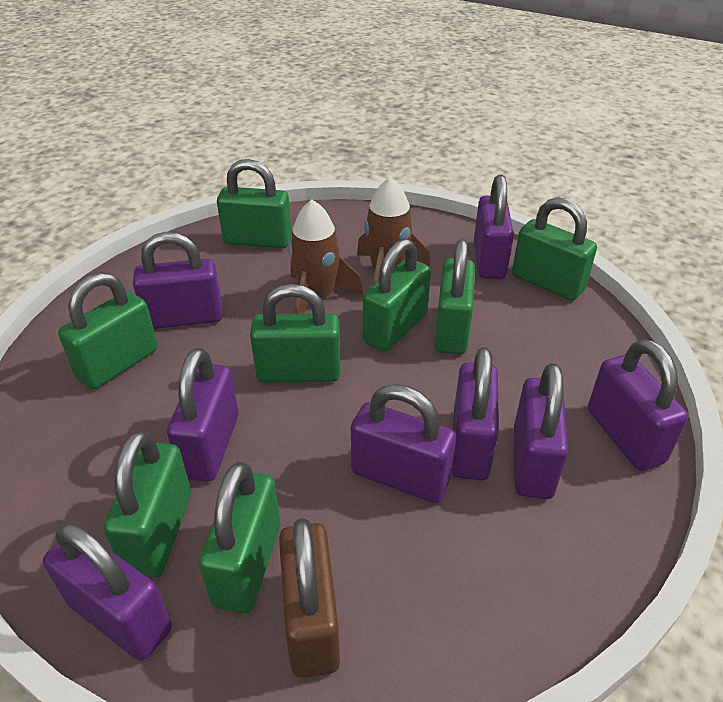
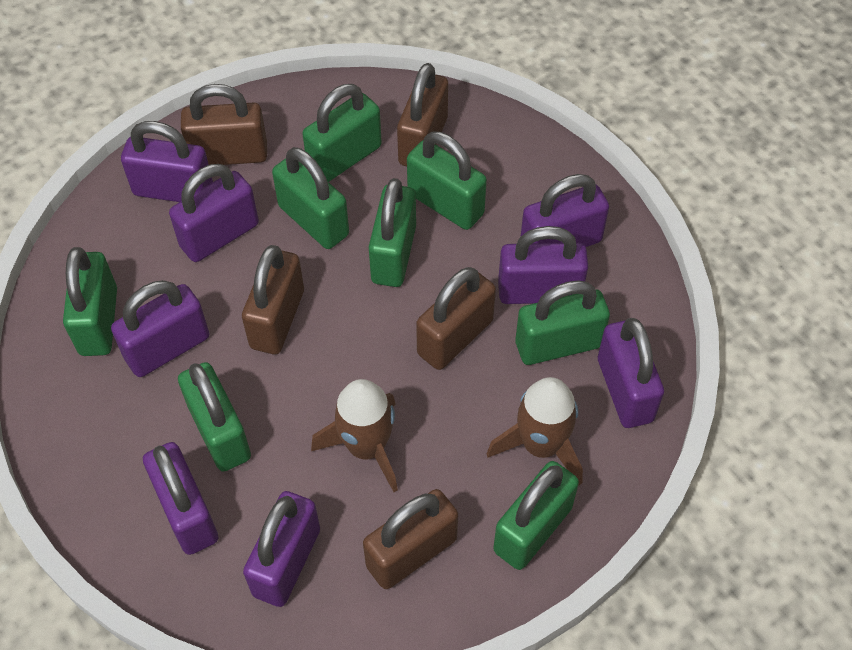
brown padlock: [279,518,340,678] = 1 -> [181,84,267,165] [242,245,304,354] [363,489,458,589] [397,63,448,167] [416,267,496,370] = 5

